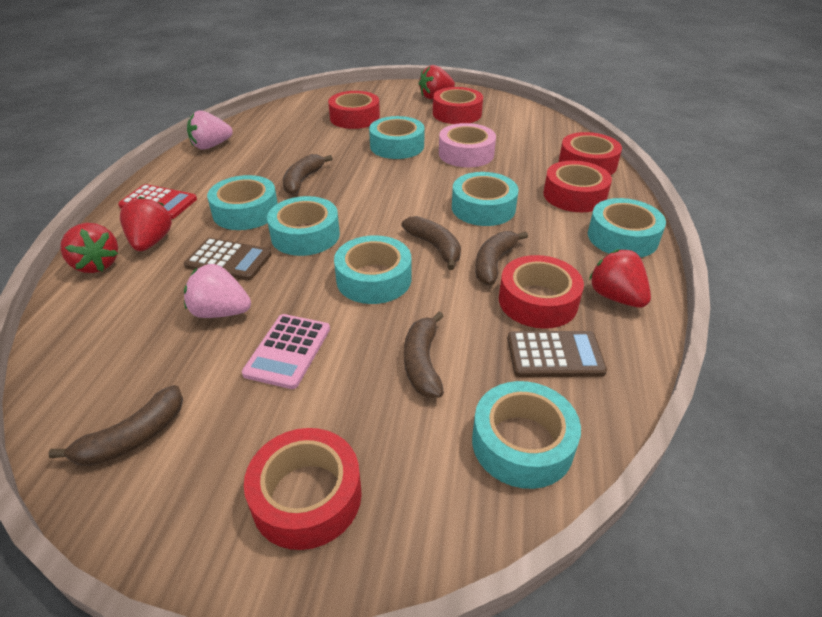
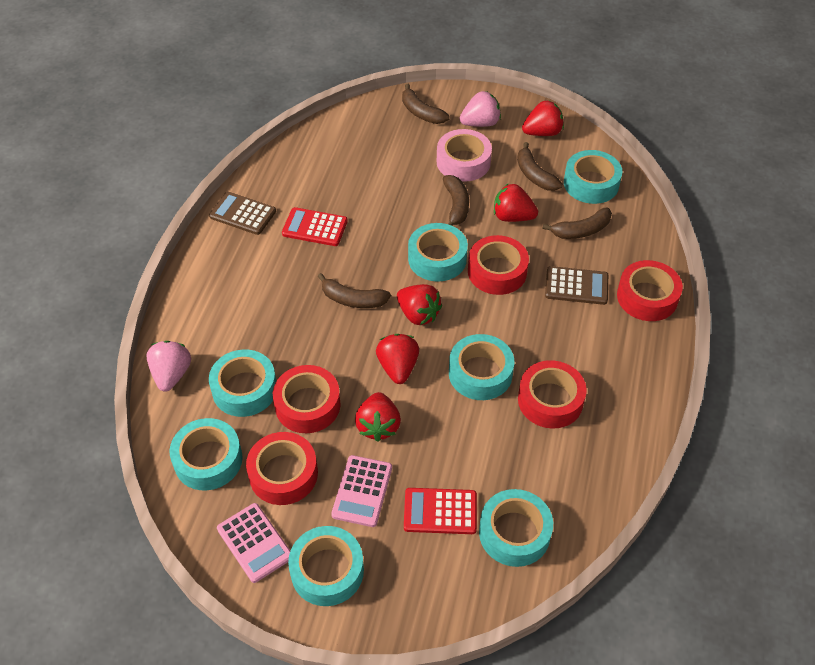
pink calculator: [242,314,330,389] = 1 -> [217,503,290,583] [331,455,392,527] = 2
red calculator: [118,184,197,219] = 1 -> [282,207,348,246] [404,488,477,534] = 2
red strawberry: [60,223,118,273] [120,197,172,251] [419,65,455,99] [589,249,651,308] = 4 -> [355,392,401,442] [376,334,419,384] [397,284,442,325] [494,183,538,222] [522,100,564,136] = 5
red tape: [244,428,362,550] [328,91,380,129] [433,87,483,124] [499,255,584,329] [543,161,612,212] [559,132,622,175] = 6 -> [246,432,318,505] [273,365,341,433] [468,235,529,295] [518,360,587,428] [617,260,683,321] = 5

